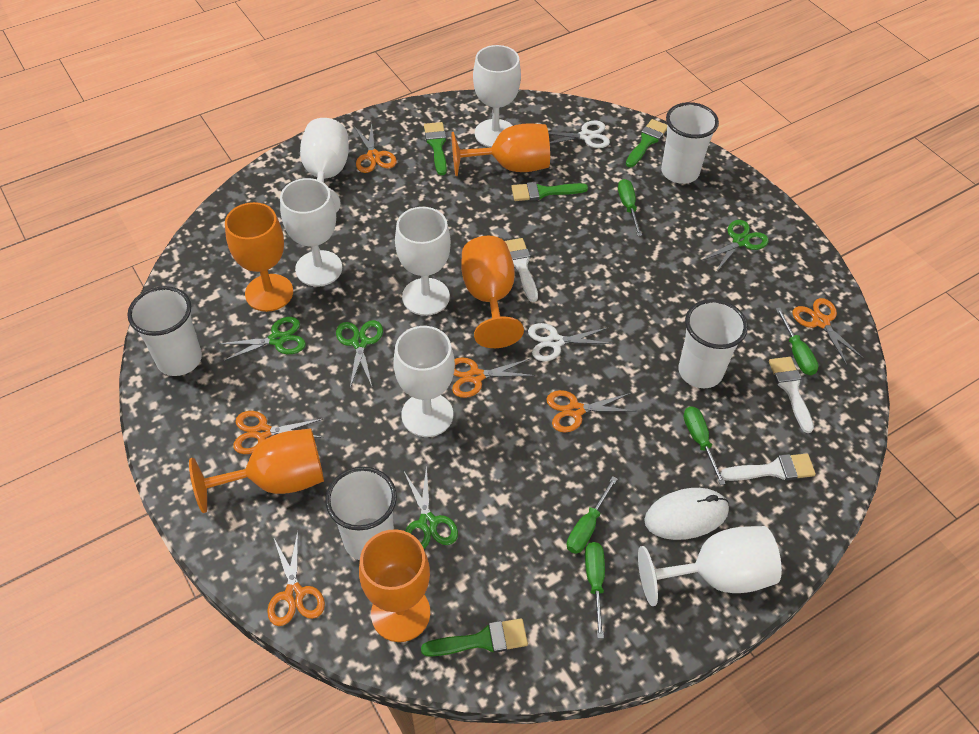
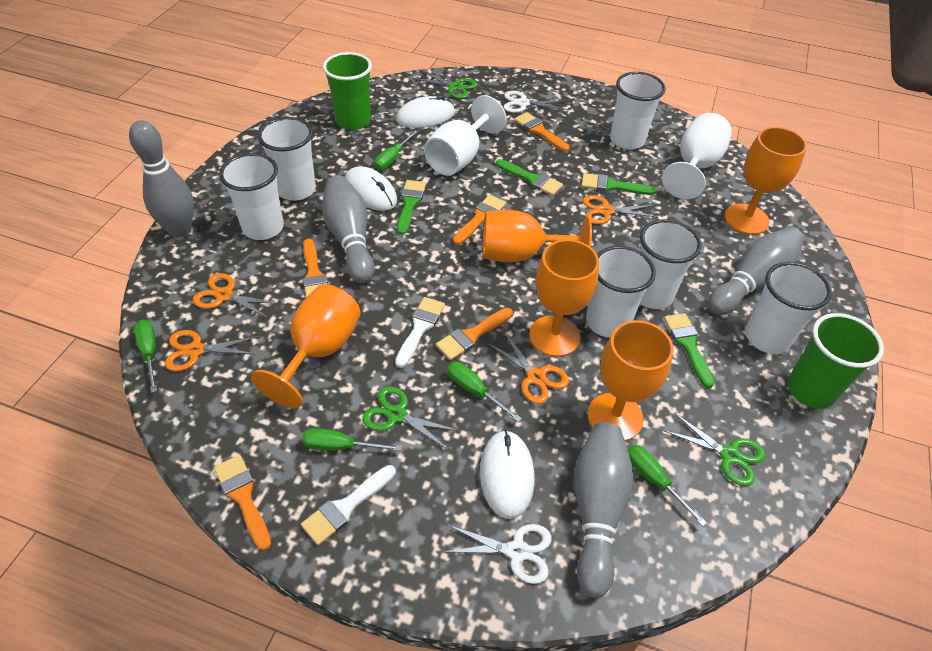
green cup: none = 0 -> [323,52,372,130] [787,313,884,409] = 2
green scissors: [219,317,306,362] [336,320,383,388] [403,464,458,549] [700,220,769,272] = 4 -> [362,386,460,450] [414,70,477,99] [665,413,765,486] = 3
grey bowling pin: none = 0 -> [129,120,194,238] [322,175,374,283] [574,423,633,598] [708,227,804,315] = 4
orange brush: none = 0 -> [214,455,271,551] [303,239,328,297] [436,308,513,360] [453,195,506,245] [514,112,570,152] = 5
orange scissors: [233,411,324,454] [267,531,325,626] [354,122,397,173] [452,358,535,398] [546,390,636,433] [793,298,864,365] = 6 -> [165,330,259,371] [193,273,280,319] [487,332,569,404] [583,195,657,224] = 4
white brush: [505,238,538,302] [720,453,816,481] [769,357,814,433] = 3 -> [301,465,396,545] [395,297,445,368] = 2
white cup: [127,286,202,376] [325,467,397,560] [661,102,719,184] [679,299,748,388] = 4 -> [219,153,284,240] [258,117,316,201] [586,246,656,338] [610,72,666,150] [640,219,702,309] [745,262,832,354] = 6
white goblet: [280,178,342,286] [300,118,349,213] [393,326,455,437] [395,207,451,316] [473,45,521,148] [638,526,782,606] = 6 -> [424,95,506,176] [662,113,732,199] = 2
white mouse: [644,488,729,540] = 1 -> [345,166,397,211] [396,95,455,128] [480,430,535,519] = 3

